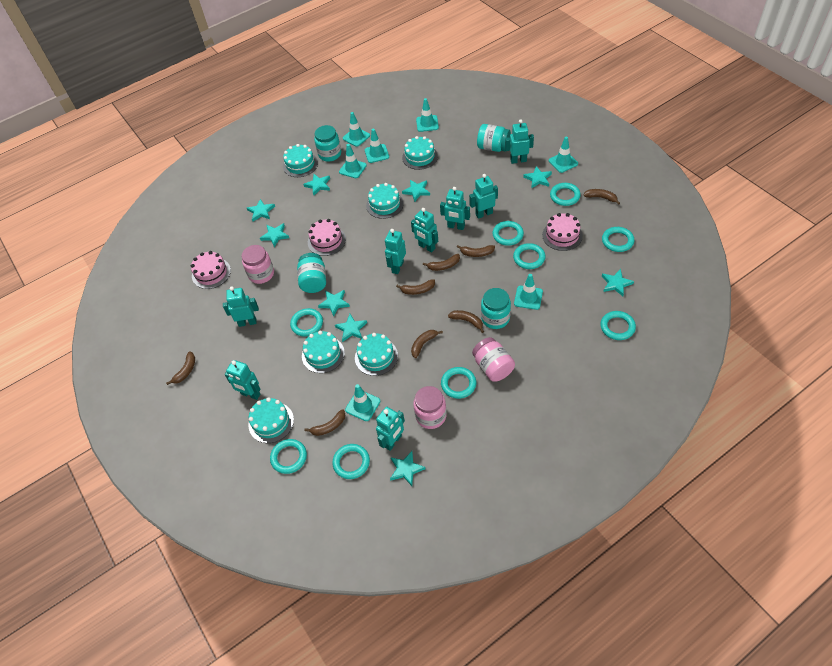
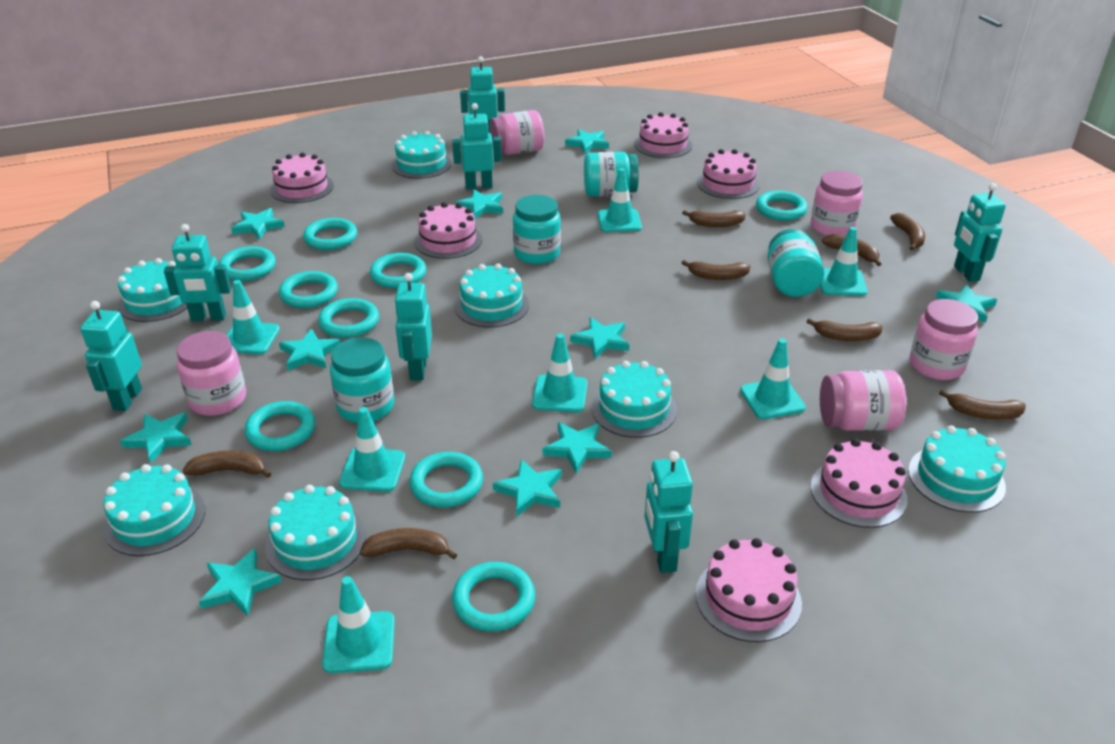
pink cake: [191,251,231,289] [308,219,346,256] [542,213,583,251] = 3 -> [270,153,334,203] [414,202,482,259] [634,112,692,158] [695,538,802,642] [697,149,760,199] [811,439,908,528] = 6
pink jar: [241,245,274,284] [413,386,446,429] [472,337,515,382] = 3 -> [176,331,246,416] [489,110,544,155] [811,171,863,236] [820,370,906,431] [910,299,978,380] = 5
turquoise cake: [248,398,294,443] [283,144,318,177] [302,331,345,373] [355,333,398,376] [366,183,404,219] [402,136,438,170] = 6 -> [103,464,205,556] [118,258,187,322] [265,485,366,580] [392,131,452,179] [454,263,529,328] [592,361,677,438] [908,426,1006,513] = 7
turquoise robot: [223,286,259,327] [225,360,261,400] [376,407,405,451] [385,229,406,274] [411,208,438,252] [440,187,470,230] [469,174,498,219] [505,119,534,164] = 8 -> [80,301,142,411] [164,224,231,322] [394,273,432,380] [452,103,501,189] [460,56,505,133] [645,451,693,573] [954,183,1006,282] = 7
turquoise star: [247,199,275,221] [260,223,289,247] [303,174,330,195] [318,290,350,317] [335,314,367,342] [390,451,426,486] [402,180,430,202] [523,166,552,189] [602,269,634,296] = 9 -> [120,413,192,463] [199,548,282,616] [231,208,285,240] [279,329,341,370] [456,189,503,219] [493,459,562,517] [543,422,612,474] [565,129,609,154] [570,317,629,359] [936,284,997,323] = 10

